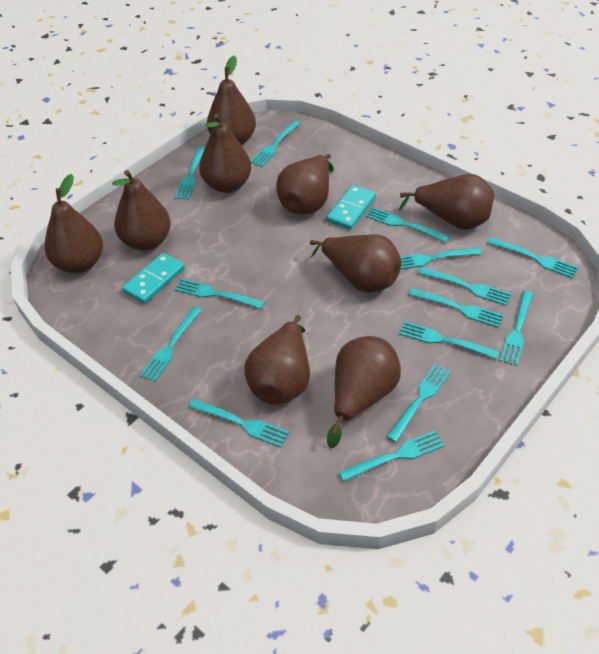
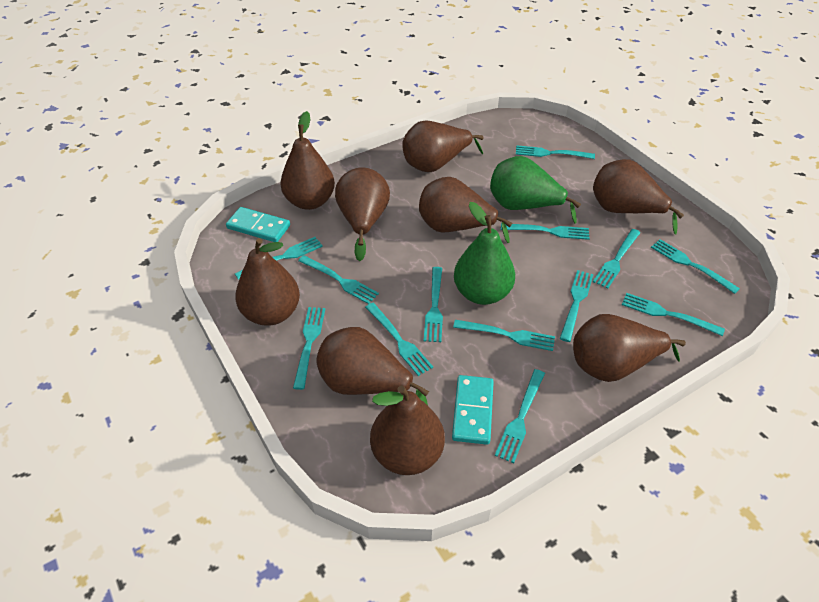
green pear: none = 0 -> [454,202,515,305] [490,156,581,224] = 2
turquoise fork: [140,307,202,382] [174,146,205,200] [175,279,265,309] [188,399,289,447] [251,121,300,167] [339,431,445,482] [366,207,449,242] [387,364,451,443] [399,321,499,359] [400,247,482,269] [408,288,503,327] [418,267,511,305] [488,237,578,278] [500,291,533,366] = 14 -> [235,237,323,280] [293,307,325,390] [298,255,379,304] [365,303,433,376] [424,267,443,342] [453,320,555,351] [495,369,545,463] [501,223,590,240] [516,145,595,159] [560,270,593,342] [593,229,640,289] [622,293,725,336] [651,239,740,294] = 13

